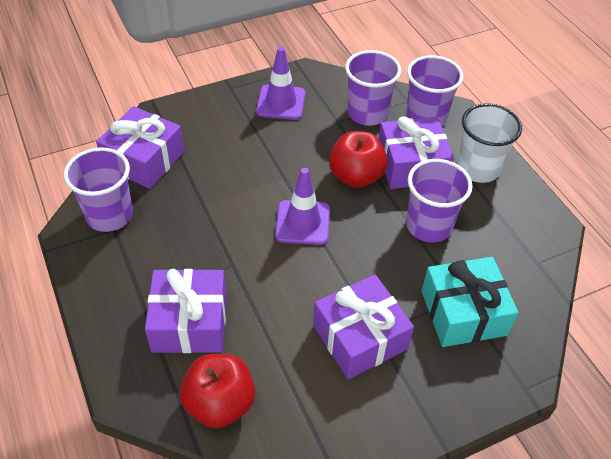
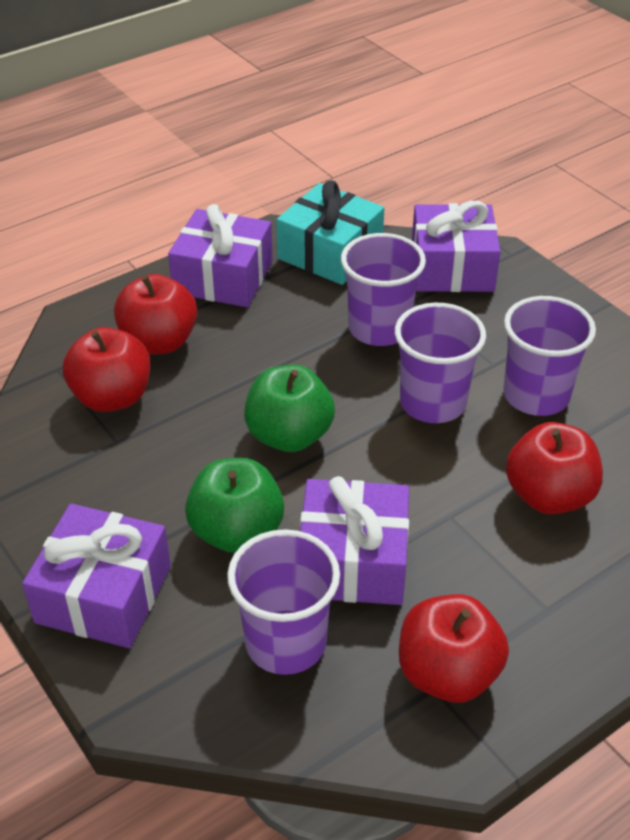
green apple: none = 0 -> [185,458,284,553] [244,365,335,452] = 2
purple traffic cone: [256,47,306,120] [275,168,330,245] = 2 -> none = 0
red apple: [180,354,255,428] [329,131,388,188] = 2 -> [63,327,150,412] [114,274,197,355] [399,594,509,703] [506,422,603,514] = 4
white cup: [457,103,522,183] = 1 -> none = 0

